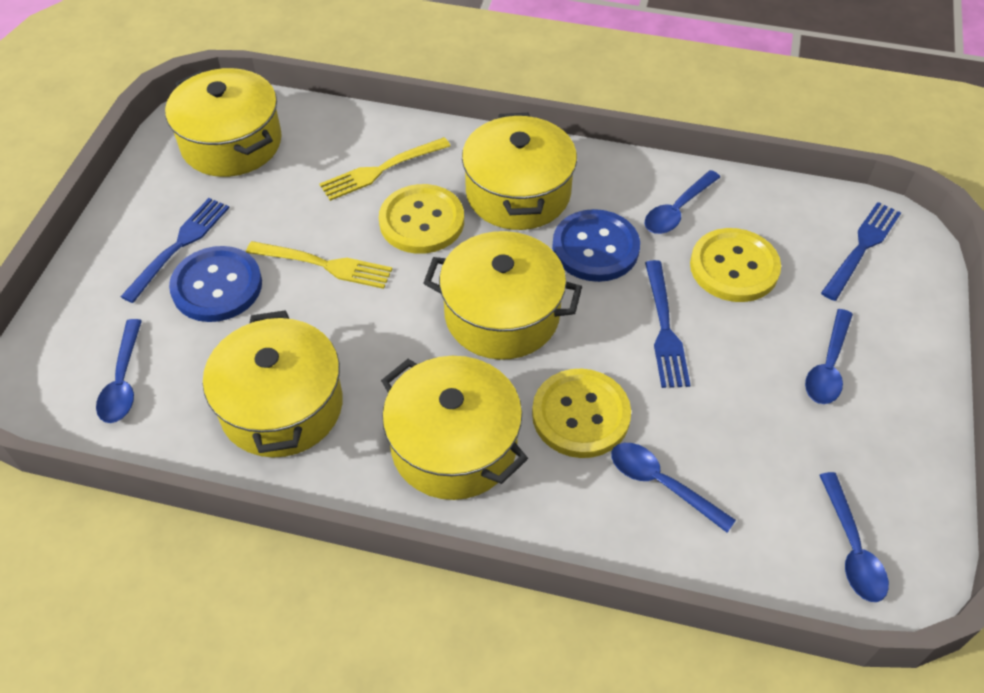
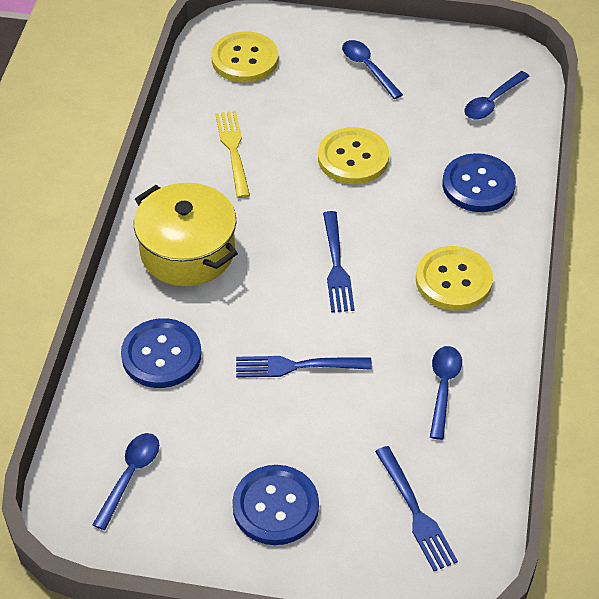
blue button: [169,246,262,322] [552,209,640,282] = 2 -> [121,318,201,388] [232,465,319,545] [443,153,516,212] = 3
blue spoon: [96,319,142,423] [611,443,736,533] [645,170,720,234] [805,309,853,404] [819,472,889,602] = 5 -> [92,433,159,530] [342,40,403,99] [430,346,462,440] [464,71,530,120] = 4
yellow fork: [246,241,392,289] [319,137,450,201] = 2 -> [215,111,250,198] = 1
yellow pot: [165,68,282,177] [203,310,343,458] [381,356,528,500] [423,231,582,360] [462,113,577,230] = 5 -> [134,183,238,286] = 1

